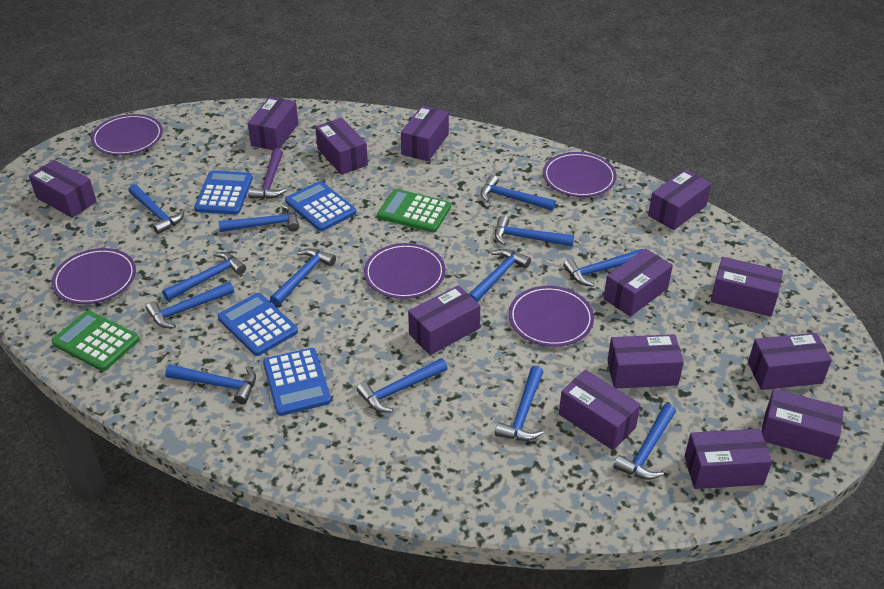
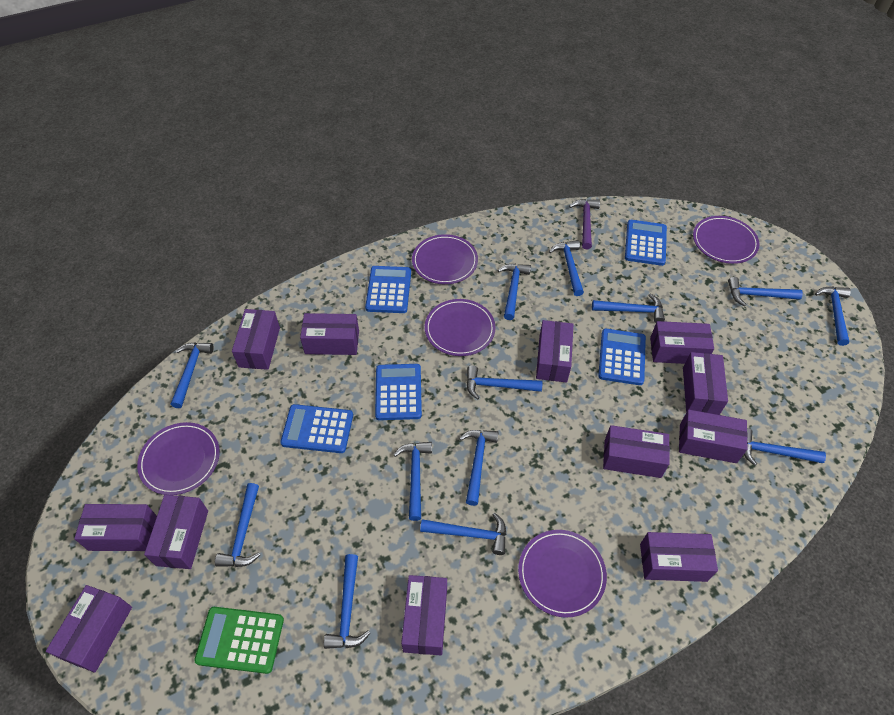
blue calculator: [194,170,253,215] [218,293,298,356] [263,348,331,416] [285,181,356,231] = 4 -> [280,404,353,453] [365,266,411,313] [375,364,422,420] [598,329,646,385] [625,220,667,266] = 5
green calculator: [51,311,140,371] [377,189,451,232] = 2 -> [194,607,284,674] = 1
purple box: [29,160,97,218] [248,96,298,150] [315,118,368,175] [401,105,449,161] [408,285,481,355] [559,370,641,450] [603,248,673,317] [607,334,684,388] [648,169,711,230] [684,429,772,489] [711,257,783,317] [748,333,832,390] [762,389,844,460] = 13 -> [46,585,132,673] [74,504,157,551] [144,495,208,569] [232,309,280,370] [300,313,359,355] [401,575,447,656] [536,320,573,383] [603,425,670,478] [640,532,718,582] [650,321,714,364] [679,410,748,463] [683,352,728,415] = 12

